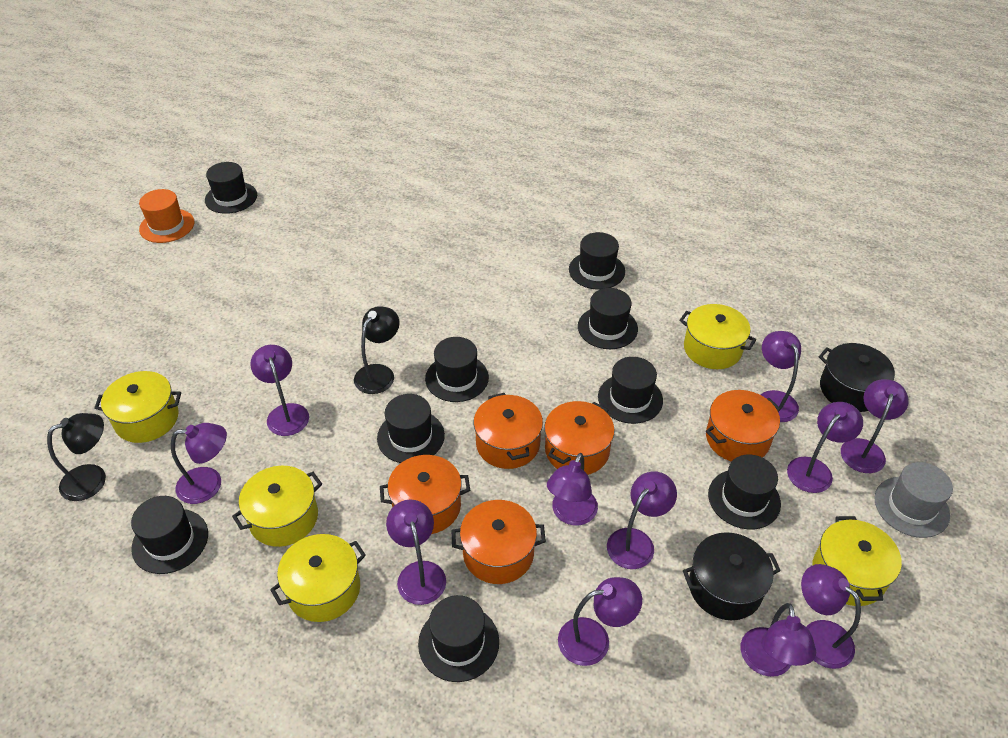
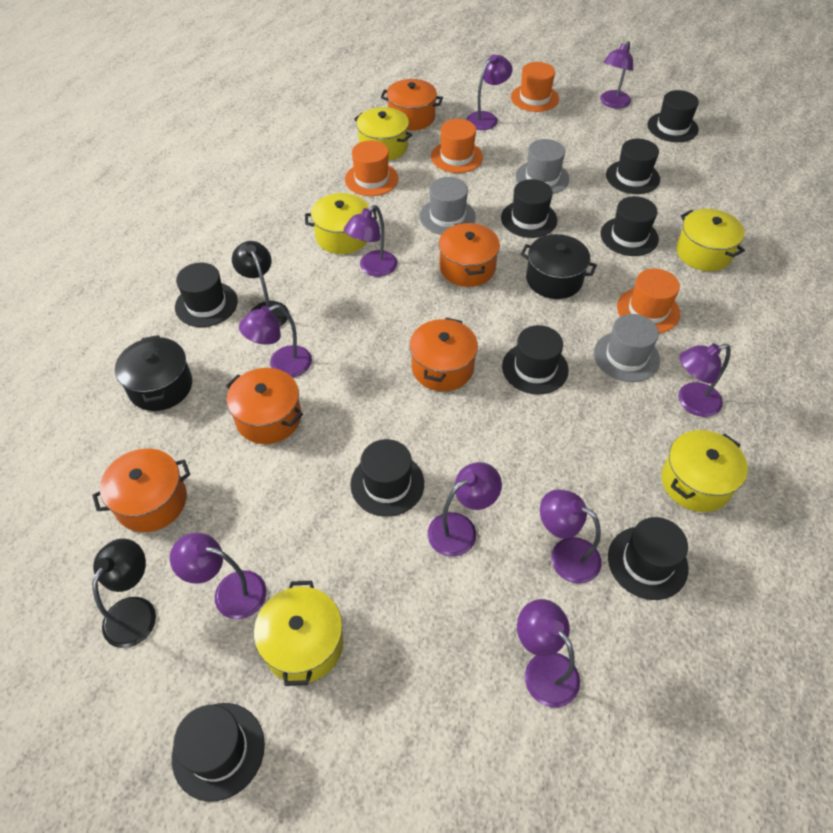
grey hat: [875,462,953,538] = 1 -> [420,177,476,235] [516,139,569,194] [594,314,660,382] = 3
orange hat: [139,189,194,243] = 1 -> [345,140,399,196] [431,119,483,173] [511,62,559,112] [617,269,680,333] = 4
purple lamp: [171,423,227,504] [250,345,309,436] [386,500,446,605] [547,453,598,526] [558,577,642,666] [607,471,677,569] [741,603,816,677] [760,331,801,422] [787,402,863,493] [801,564,861,669] [841,379,909,473] = 11 -> [170,533,267,619] [239,304,312,377] [344,205,397,277] [427,462,502,557] [466,54,513,130] [517,599,580,708] [540,489,601,584] [600,41,633,109] [678,344,731,417] = 9

